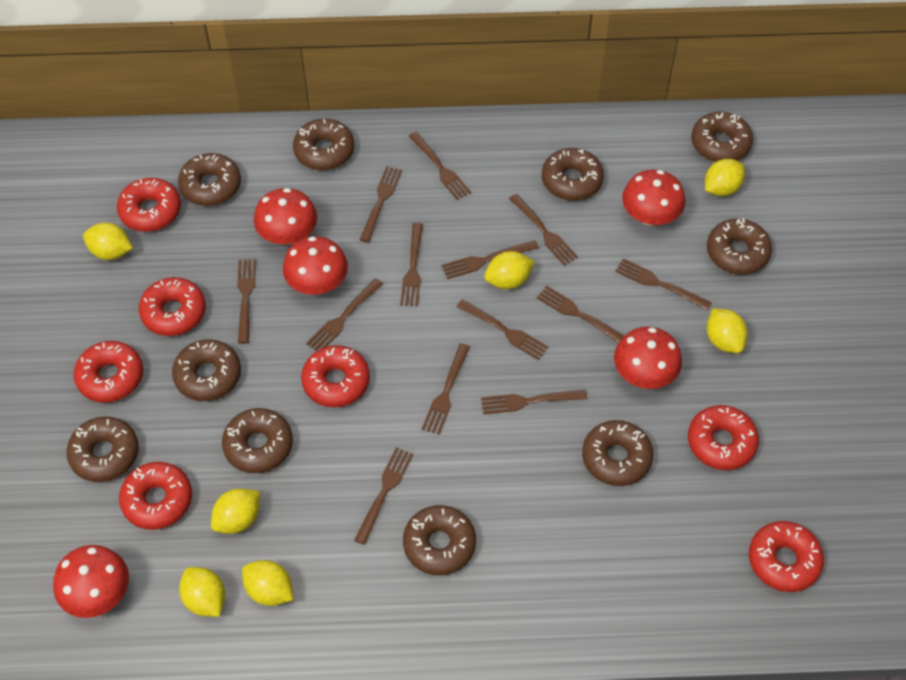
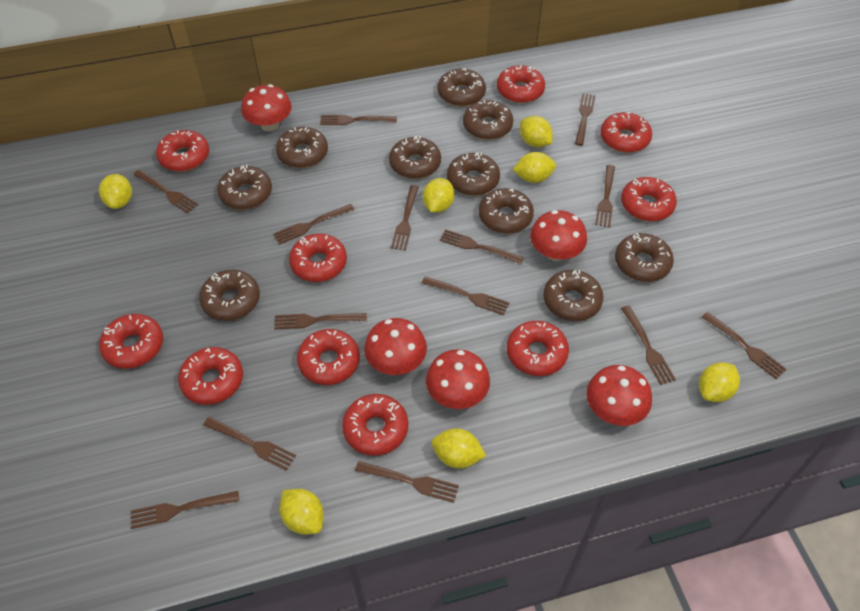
brown fork: [237,259,256,344] [306,278,383,351] [354,447,413,545] [360,166,402,243] [400,223,423,306] [409,132,471,200] [422,343,470,435] [442,240,539,279] [457,299,549,360] [481,390,587,414] [509,194,578,266] [537,286,624,343] [615,258,711,310] = 13 -> [131,491,239,529] [133,170,198,214] [203,417,296,471] [273,204,354,245] [274,313,367,329] [320,115,397,125] [355,461,459,503] [391,185,419,251] [422,276,509,315] [440,229,524,264] [575,94,596,146] [595,165,615,227] [621,305,676,385] [702,312,787,380] = 14
red donut: [74,341,143,403] [117,178,181,232] [119,462,192,530] [139,277,206,336] [301,345,370,407] [688,405,759,470] [749,521,824,592] = 7 -> [99,314,163,369] [156,130,209,172] [178,347,243,405] [289,234,347,282] [297,329,360,385] [342,394,408,456] [497,65,545,103] [507,321,569,376] [600,112,652,153] [621,177,677,221] = 10

